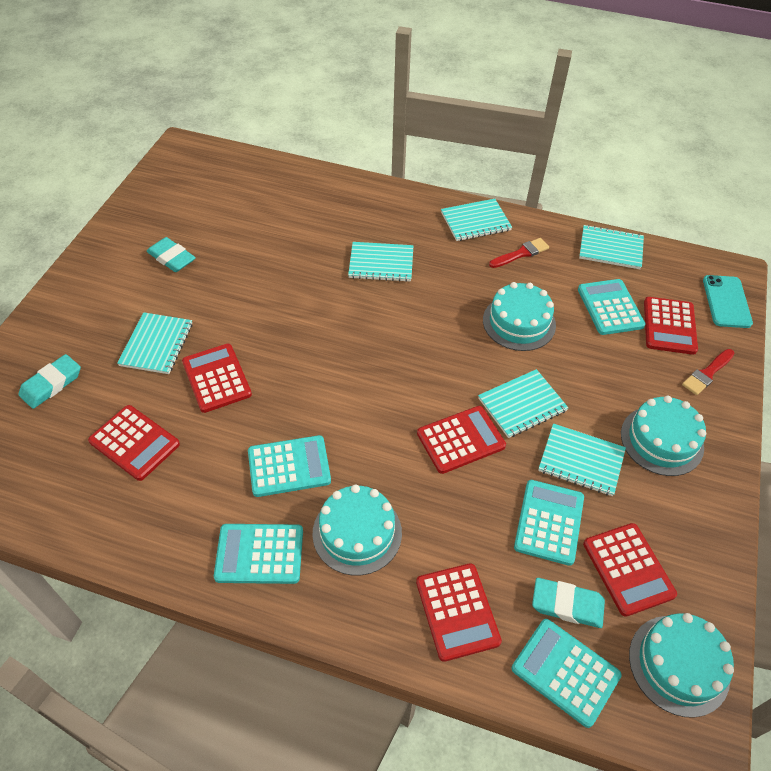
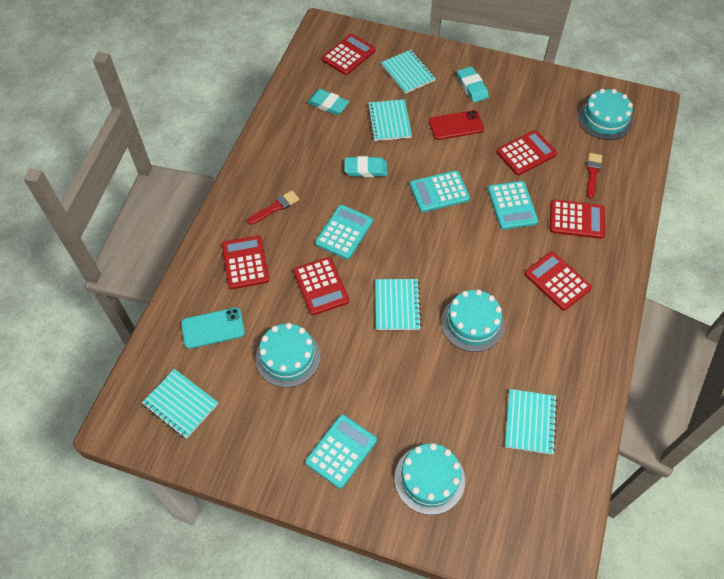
red phone: none = 0 -> [429,110,484,140] = 1
turquoise calculator: [214,524,303,584] [248,435,331,497] [512,619,622,728] [514,480,584,566] [578,279,645,335] = 5 -> [305,414,377,489] [315,205,373,260] [410,170,470,212] [488,181,538,230] = 4
turquoise notebook: [117,312,192,374] [348,242,413,282] [441,199,512,241] [478,369,568,438] [538,424,626,496] [579,225,644,269] = 6 -> [142,369,218,439] [367,99,412,141] [375,279,422,330] [381,50,436,94] [505,389,557,455] = 5

